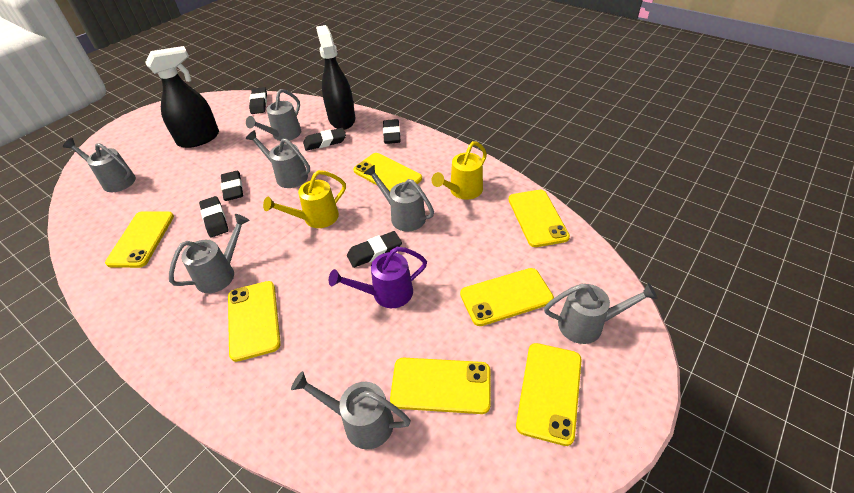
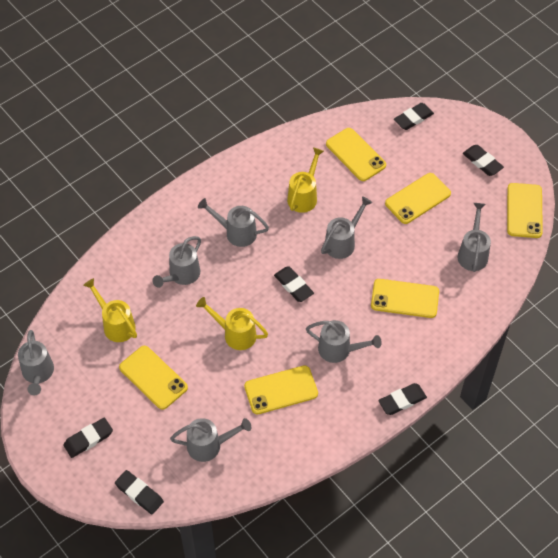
black spray bottle: [145,46,219,148] [316,25,355,130] = 2 -> none = 0
purple watering can: [329,247,427,308] = 1 -> none = 0
yellow phone: [105,211,174,268] [228,281,281,362] [353,153,422,191] [390,358,491,414] [460,268,554,326] [509,190,570,247] [516,343,581,446] = 7 -> [119,346,188,410] [244,365,318,414] [326,128,386,181] [371,279,439,318] [385,173,451,224] [507,183,543,238] = 6
yellow watering can: [263,170,346,228] [431,141,487,200] = 2 -> [83,278,137,342] [196,297,268,350] [287,147,324,213] = 3

